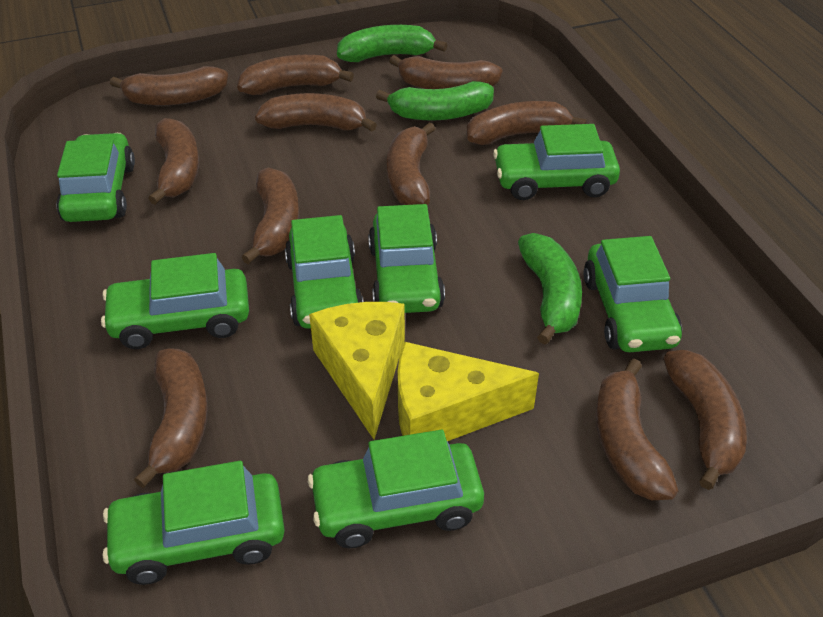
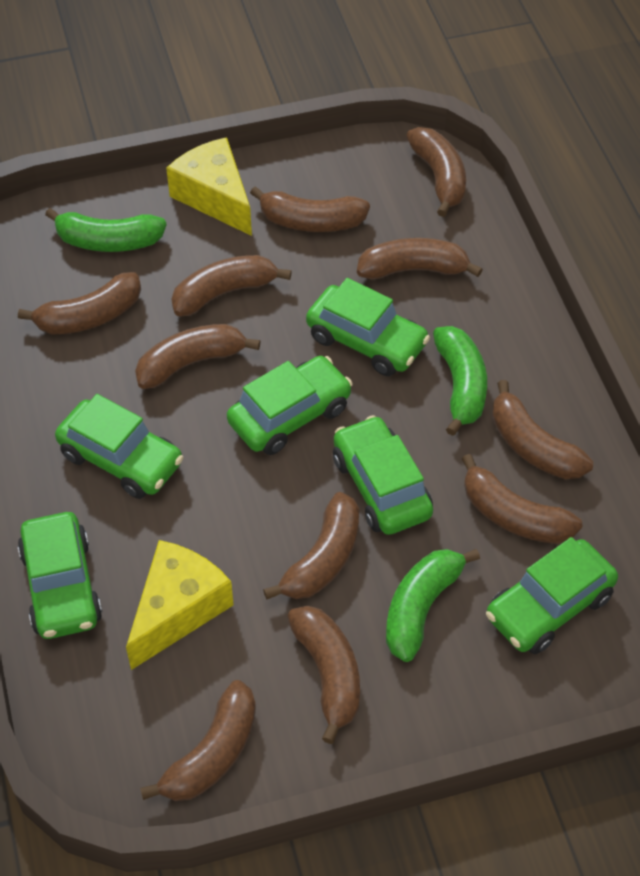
green car: [56,133,135,222] [101,253,249,349] [103,461,285,585] [285,215,364,329] [308,430,484,548] [368,204,445,313] [493,124,620,200] [583,236,682,352] = 8 -> [18,512,102,639] [55,394,183,499] [227,356,353,455] [306,278,430,376] [333,415,433,535] [486,537,618,654] = 6

